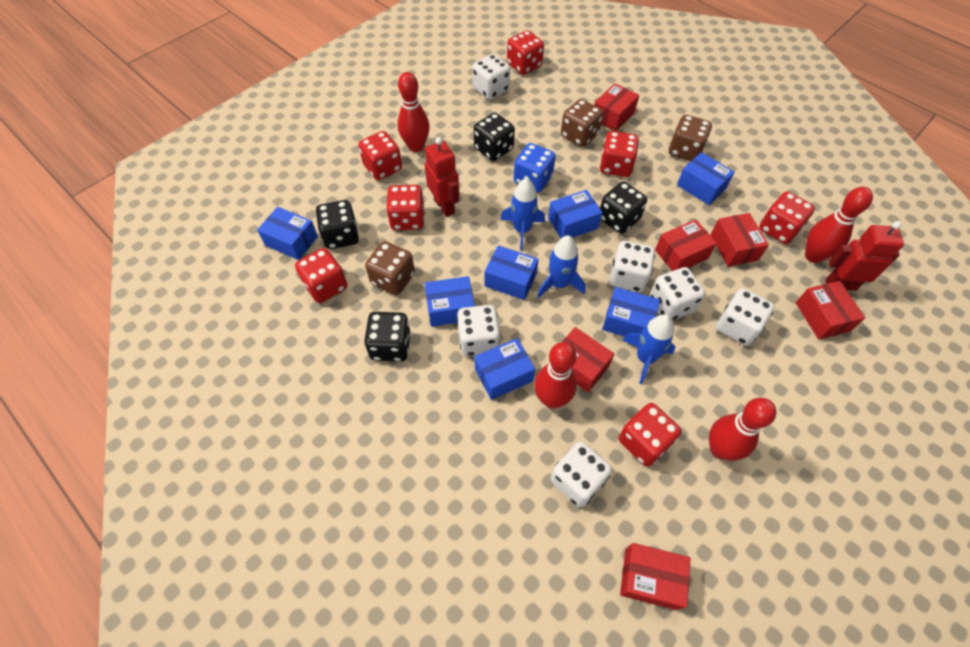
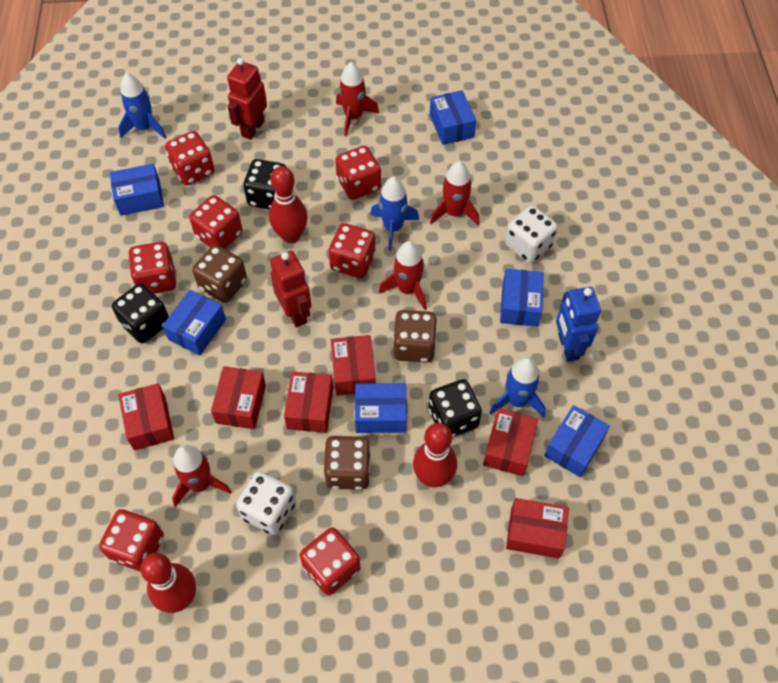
black dice: [316,200,359,249] [364,312,411,362] [474,113,515,161] [600,182,647,234] = 4 -> [112,283,169,343] [243,159,286,210] [428,379,482,437] = 3
blue box: [257,207,318,260] [424,276,475,327] [475,338,535,400] [485,245,539,300] [548,190,602,238] [602,287,660,337] [677,152,735,205] = 7 -> [110,164,164,216] [163,290,226,355] [355,383,407,433] [430,90,476,145] [500,269,544,327] [544,405,610,477] = 6
blue dice: [514,143,556,192] = 1 -> none = 0
blue robot: none = 0 -> [556,287,601,361] = 1
red bowling pin: [398,72,429,152] [534,342,577,408] [709,398,776,461] [805,187,873,263] = 4 -> [140,553,196,613] [269,166,308,243] [413,423,457,488] = 3
red rocket: none = 0 -> [172,445,232,507] [336,62,379,137] [379,241,427,310] [430,161,479,225] = 4
white dice: [457,305,501,356] [472,54,510,100] [551,441,612,507] [609,241,655,292] [650,267,705,320] [716,288,775,346] = 6 -> [236,471,296,535] [505,205,558,263] = 2

